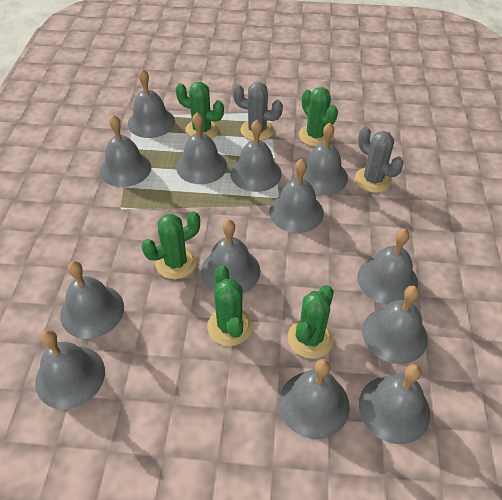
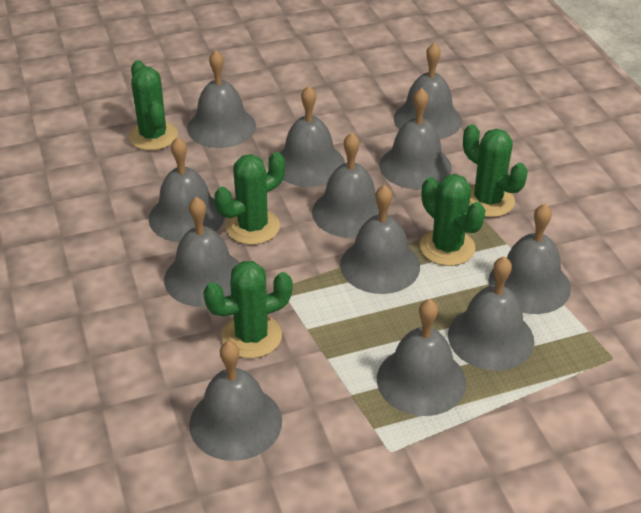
grey bell: [35,330,105,409] [60,261,124,339] [100,115,151,187] [128,69,175,138] [176,113,227,184] [201,219,260,294] [230,120,282,192] [269,159,324,233] [279,359,350,439] [296,123,348,195] [357,229,418,305] [359,364,430,444] [362,286,428,364] = 13 -> [149,137,225,242] [164,197,240,307] [187,50,256,148] [189,341,282,461] [279,86,345,187] [312,133,388,238] [340,185,420,294] [377,299,466,416] [380,88,452,189] [394,42,462,139] [448,256,534,371] [488,204,571,314] = 12
grey cactus: [233,82,283,141] [355,127,404,193] = 2 -> none = 0

